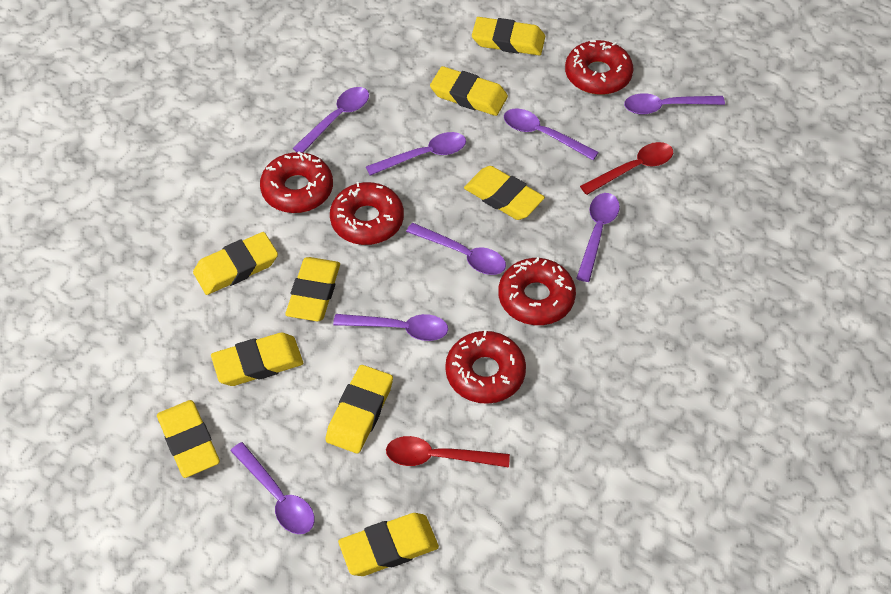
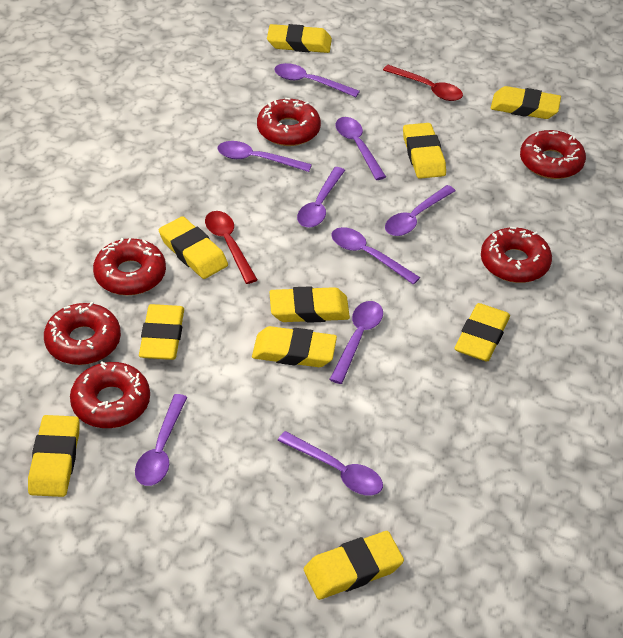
purple spoon: [231,442,315,534] [292,87,369,153] [333,314,448,341] [366,132,466,176] [406,223,506,275] [504,108,599,160] [576,193,620,282] [624,93,725,114] = 8 -> [135,394,187,486] [217,141,312,172] [274,63,360,97] [277,431,383,495] [297,167,345,228] [329,301,383,384] [332,227,420,285] [335,117,386,180] [385,185,455,236] = 9
red donut: [260,152,333,213] [330,182,404,245] [445,330,526,404] [498,257,576,325] [565,40,633,95] = 5 -> [44,301,121,365] [70,362,150,428] [93,238,166,295] [257,98,321,146] [481,227,552,283] [520,130,586,179] = 6
yellow eraser: [157,400,220,478] [193,232,278,295] [211,333,303,386] [285,257,340,321] [326,365,393,453] [338,513,439,576] [430,66,508,116] [464,166,545,220] [472,17,545,55] = 9 -> [28,415,80,497] [139,304,184,360] [159,216,228,279] [252,326,337,367] [267,24,332,53] [269,286,350,323] [304,531,404,600] [403,123,446,179] [454,303,510,361] [491,86,561,119] = 10

